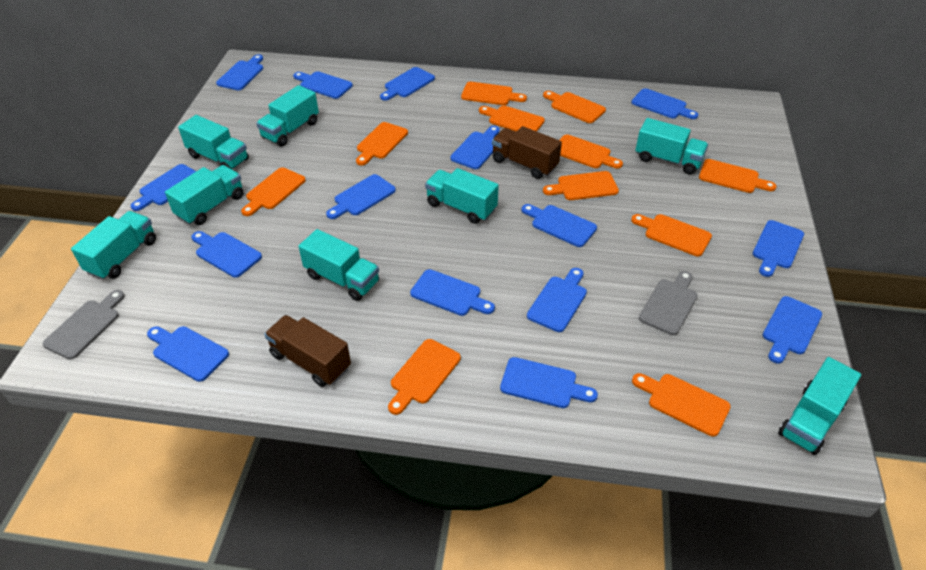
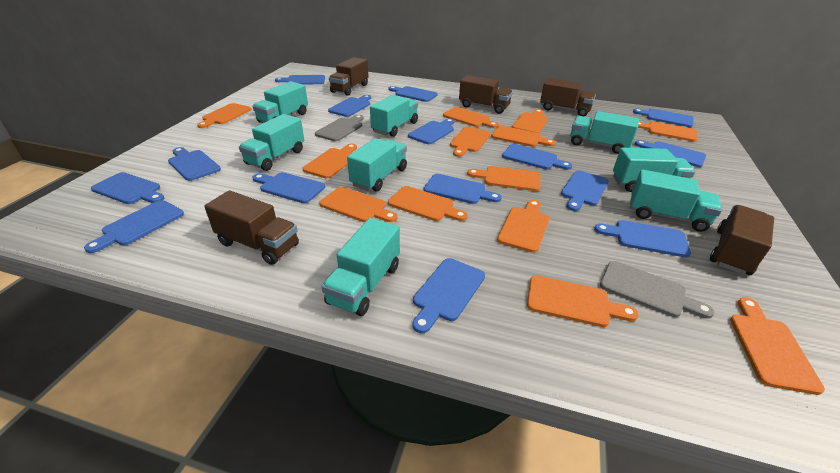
brown truck: [264,315,351,387] [492,126,562,179] = 2 -> [204,190,299,265] [329,57,369,96] [459,75,513,114] [540,78,596,116] [710,205,774,275] = 5
orange cutting board: [241,167,306,216] [356,122,408,165] [388,339,461,415] [461,82,527,105] [479,105,545,132] [543,91,606,123] [543,171,619,200] [560,134,623,169] [631,214,712,256] [632,373,731,437] [699,159,776,193] = 11 -> [197,103,251,128] [302,143,357,178] [319,187,397,222] [388,186,468,221] [443,107,499,128] [450,127,490,157] [467,166,540,191] [491,125,556,147] [497,200,549,253] [512,109,548,133] [527,275,639,327] [638,121,698,142] [730,297,825,395] = 13

